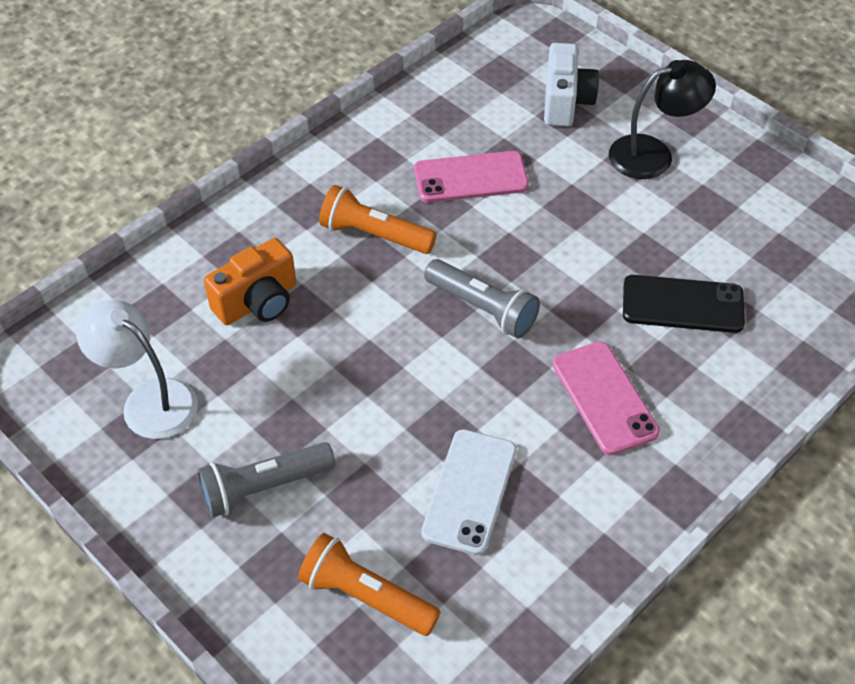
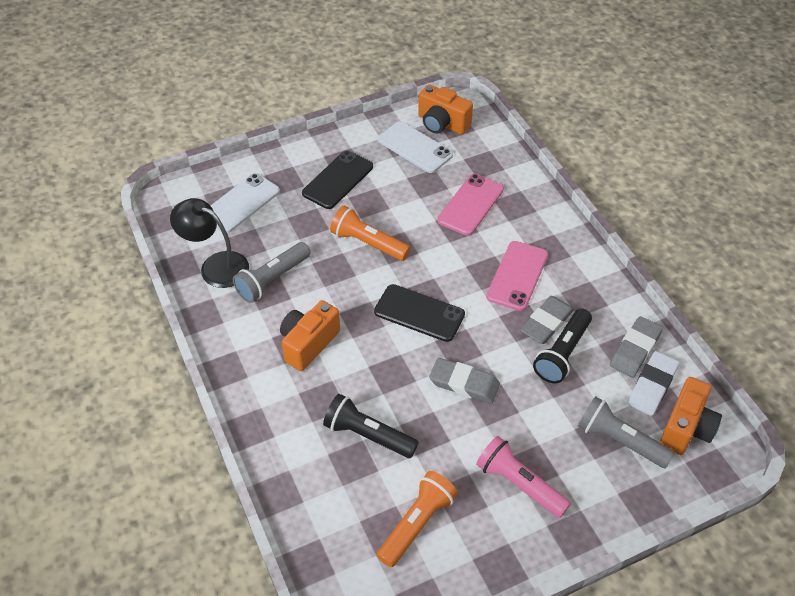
black flashlight: none = 0 -> [323,394,419,458] [533,308,592,383] = 2
black phone: [623,275,745,333] = 1 -> [302,151,373,209] [374,284,465,342] = 2
grey eraser: none = 0 -> [429,358,500,404] [520,296,574,344] [610,316,663,377] = 3
orange camera: [204,238,296,325] = 1 -> [280,300,340,371] [418,84,473,135] [660,377,722,455] = 3
pink flashlight: none = 0 -> [476,436,571,518] = 1
white camera: [544,43,599,127] = 1 -> none = 0
white eraser: none = 0 -> [627,351,679,416] = 1
white lamp: [76,300,198,439] = 1 -> none = 0
white phone: [421,429,516,555] = 1 -> [210,173,280,233] [378,121,453,173] = 2

